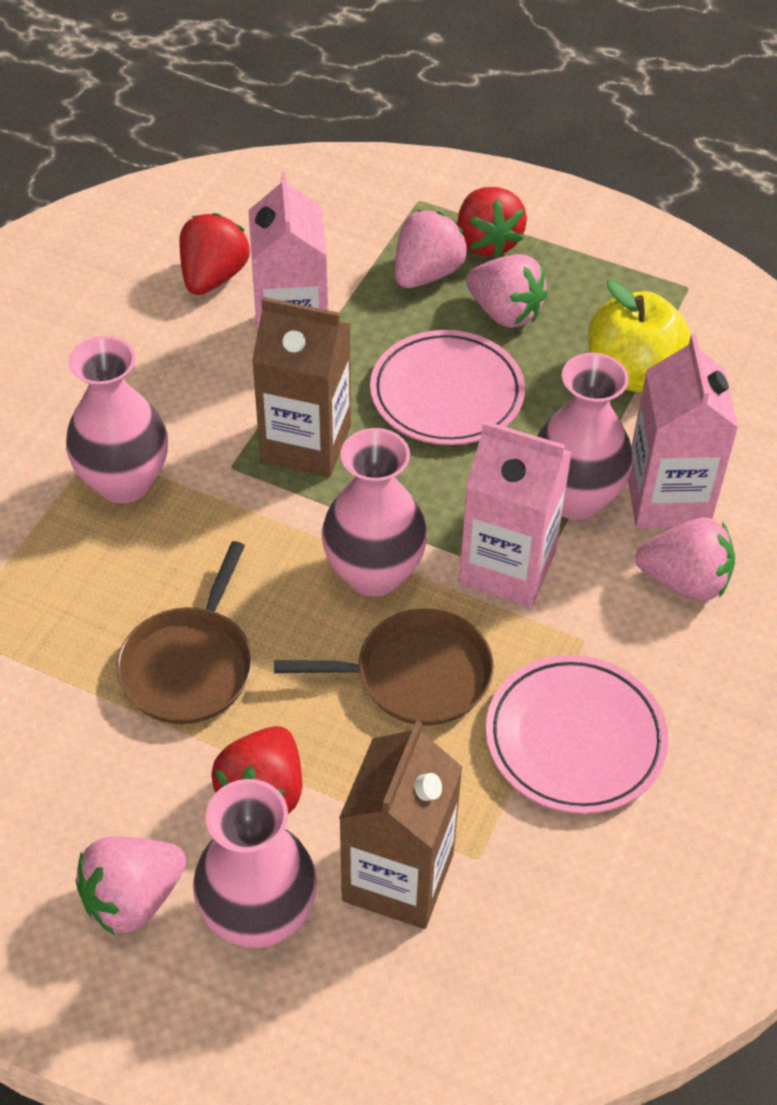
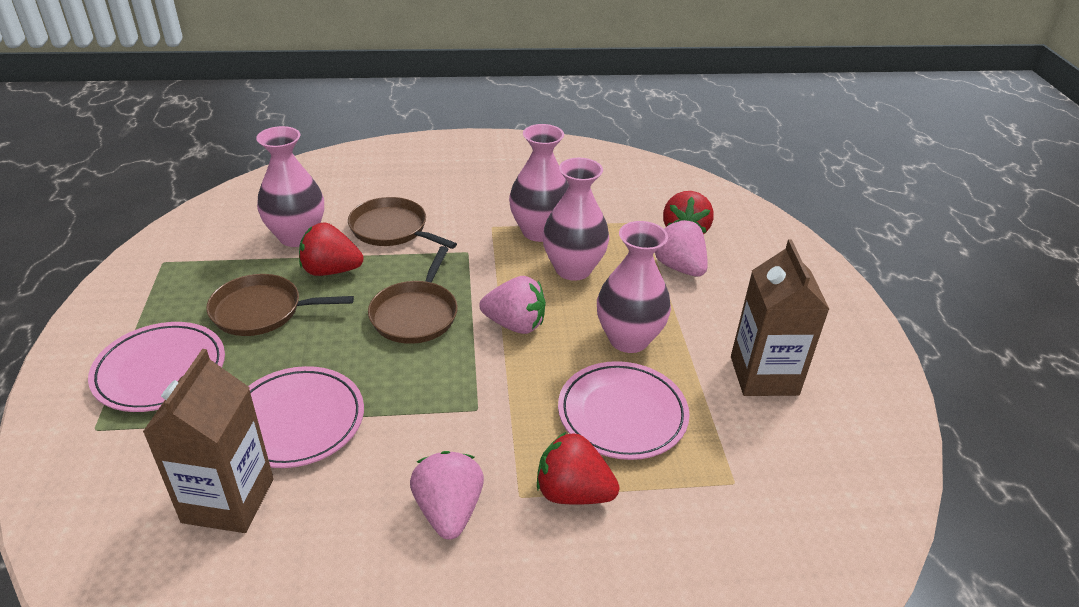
brown pan: [117,541,253,724] [274,609,494,725] = 2 -> [206,274,354,336] [348,197,457,249] [368,246,458,344] = 3
pink carton: [248,172,328,333] [459,421,572,607] [628,334,738,528] = 3 -> none = 0
pink plate: [370,330,525,445] [486,655,668,814] = 2 -> [88,322,225,412] [248,366,364,468] [558,361,689,460] = 3
pink strawberry: [76,837,186,935] [395,210,467,288] [466,254,548,328] [635,517,735,601] = 4 -> [410,451,484,539] [480,276,546,334] [655,219,708,277] = 3
yellow apple: [588,280,691,393] = 1 -> none = 0

